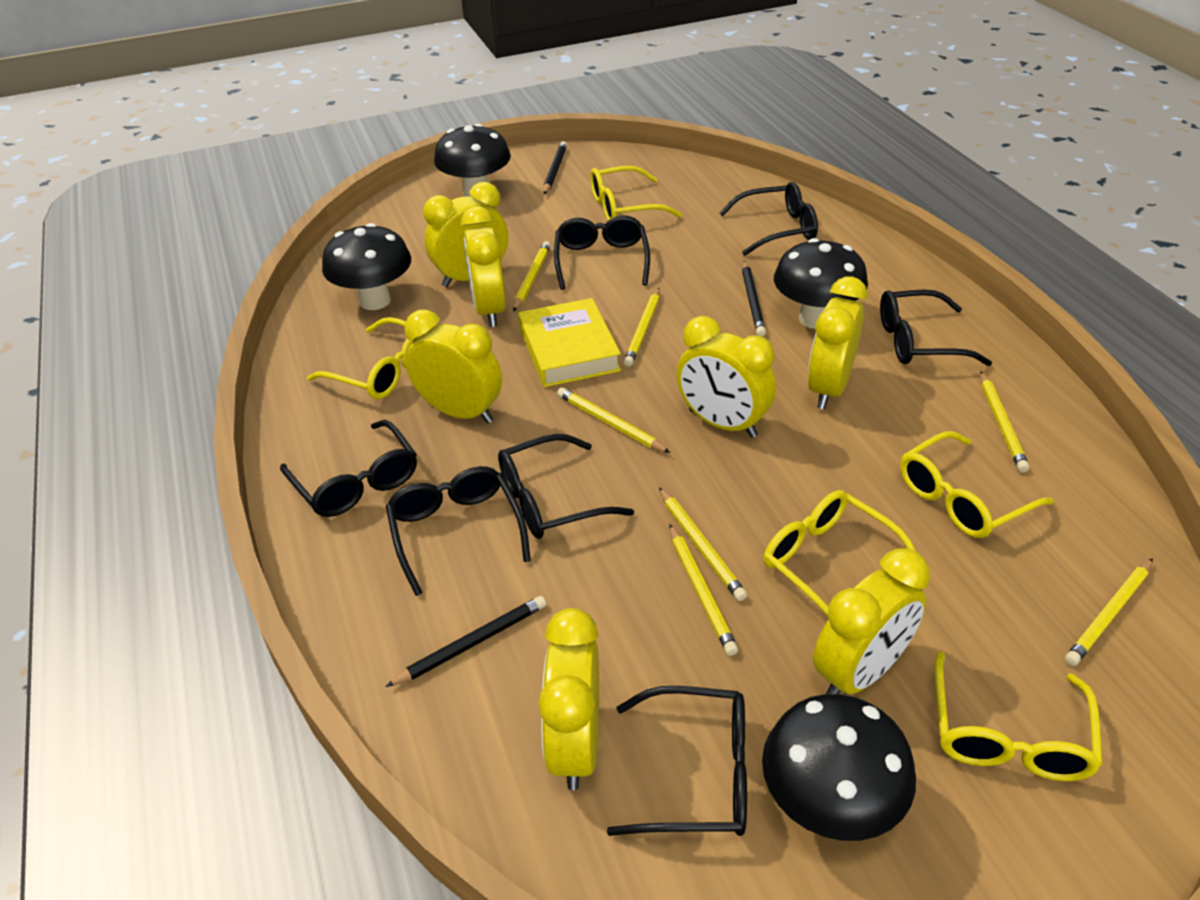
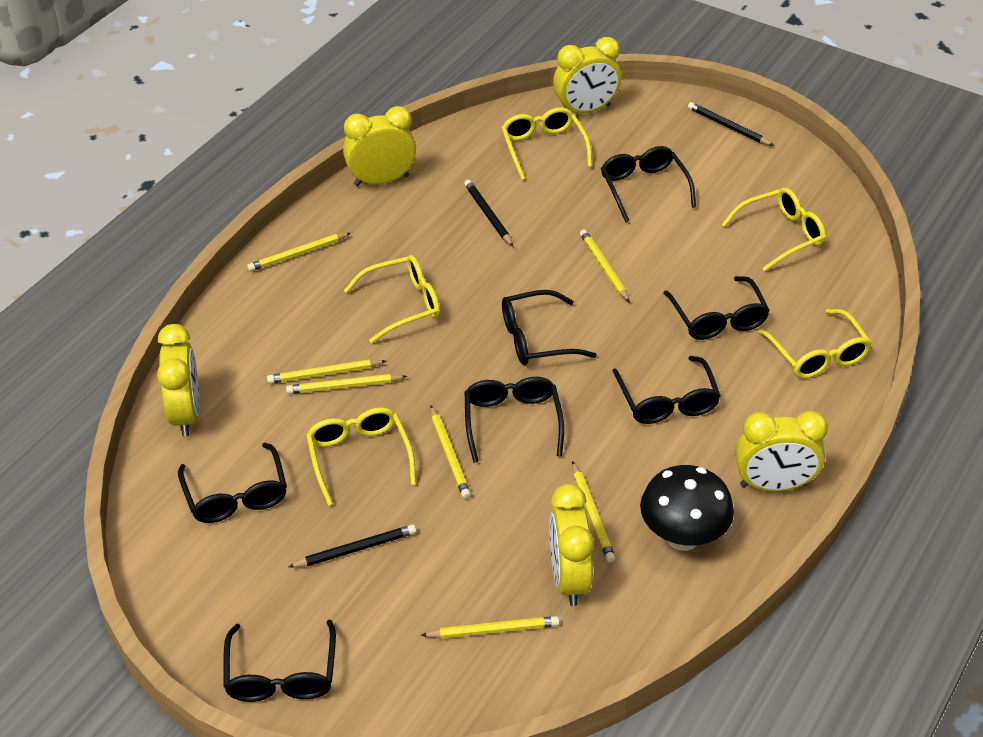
black mushroom: [322,223,411,310] [434,124,511,197] [762,694,916,841] [774,238,868,329] = 4 -> [640,465,734,551] = 1
yellow book: [518,298,621,387] = 1 -> none = 0
yellow clock: [405,309,502,423] [423,182,508,287] [461,206,506,327] [538,608,599,790] [676,316,776,438] [808,277,868,409] [813,548,930,694] = 7 -> [157,324,200,436] [343,106,416,186] [549,484,594,606] [553,37,621,114] [735,411,828,492] = 5

